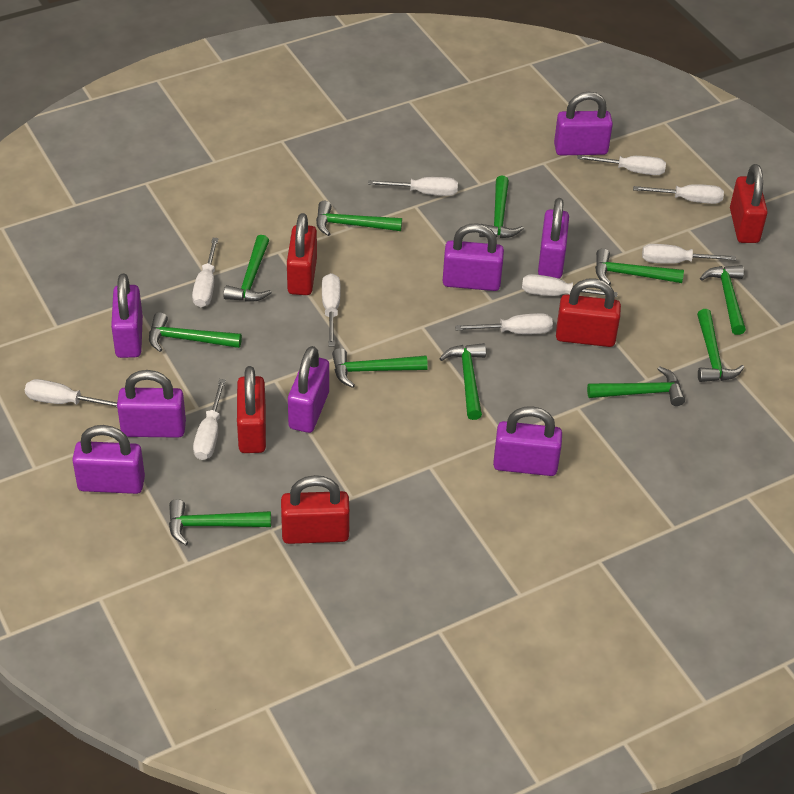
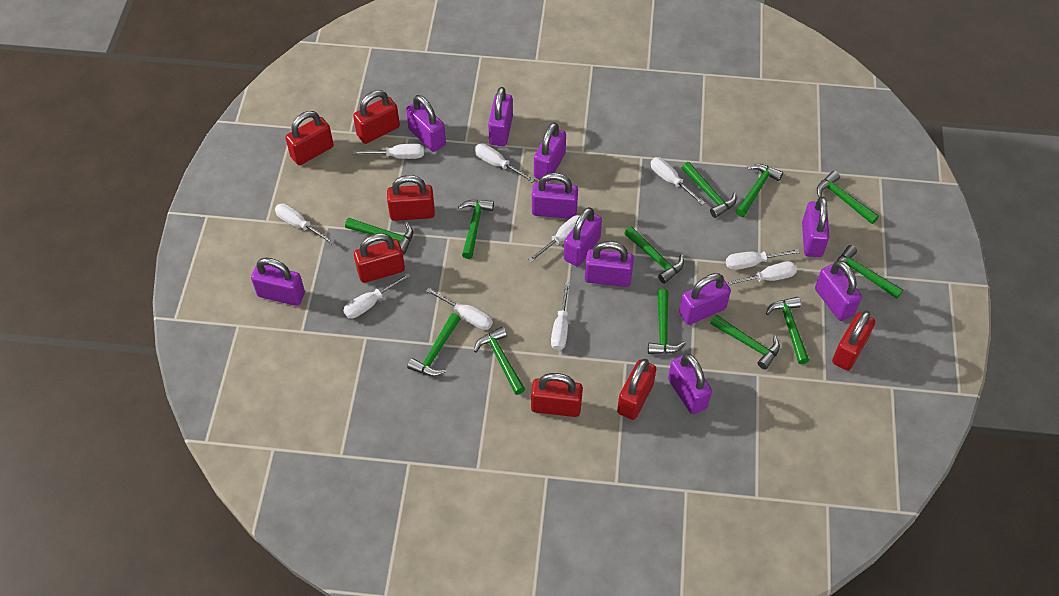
green hammer: [149,312,242,352] [169,499,271,545] [223,235,272,302] [316,201,402,236] [332,348,428,388] [439,343,486,420] [479,176,524,238] [587,366,685,406] [595,248,684,285] [697,309,744,382] [700,265,746,335] = 11 -> [345,218,413,255] [407,313,461,376] [458,200,494,259] [474,327,525,395] [624,226,684,284] [648,289,685,354] [682,162,736,218] [710,314,780,370] [736,164,783,217] [766,297,809,364] [817,171,879,224] [837,245,903,299] = 12
purple padlock: [72,425,145,494] [111,273,143,358] [117,370,186,438] [288,346,329,433] [443,223,504,291] [493,406,562,476] [538,198,569,279] [554,91,613,155] = 8 -> [251,258,305,306] [406,95,446,152] [488,87,513,146] [532,173,578,219] [534,122,566,182] [564,207,602,267] [585,241,634,287] [668,353,712,414] [679,273,731,325] [802,197,829,257] [815,261,862,321] = 11
red padlock: [237,366,266,453] [281,475,350,544] [287,213,317,295] [556,278,621,347] [730,164,768,243] = 5 -> [285,111,334,165] [353,90,400,144] [354,233,405,283] [387,175,435,221] [531,373,583,417] [617,359,656,420] [832,311,875,371] = 7

